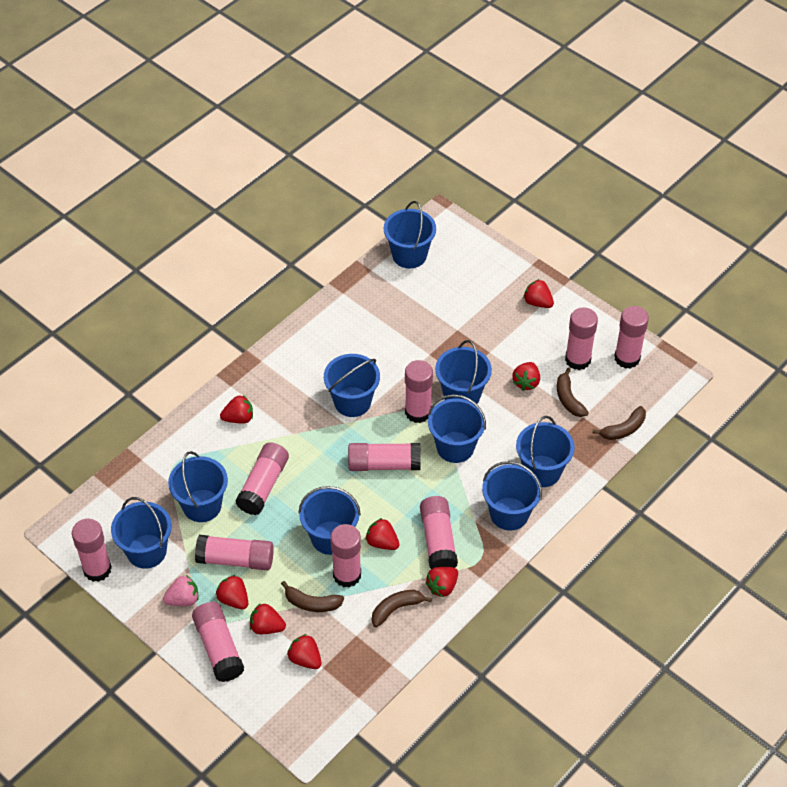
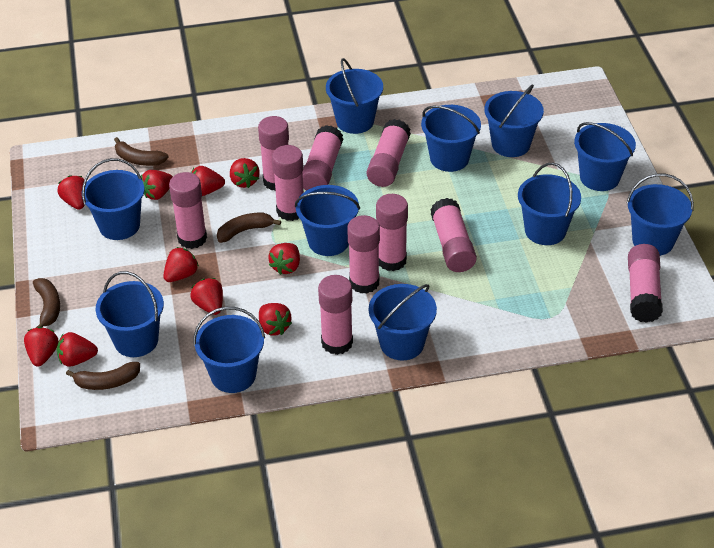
blue bucket: [111,497,172,569] [168,451,228,522] [298,486,361,555] [324,354,380,417] [384,201,436,268] [428,394,486,463] [435,340,492,404] [482,461,542,531] [516,416,575,487] = 9 -> [82,158,144,240] [96,271,164,357] [193,307,265,393] [295,185,360,256] [326,58,383,134] [369,284,437,360] [421,105,481,172] [484,84,544,157] [518,163,581,245] [574,122,636,191] [627,174,694,256] = 11
pink strawberry: [163,575,199,606] = 1 -> none = 0
red strawberry: [216,575,248,609] [220,395,253,424] [250,603,286,634] [287,634,322,669] [365,518,400,550] [425,567,458,597] [513,362,540,391] [523,279,554,308] = 8 -> [24,327,59,367] [57,332,98,367] [58,175,84,210] [141,170,173,200] [163,247,199,282] [190,278,223,315] [191,166,225,196] [230,158,259,188] [259,303,292,336] [268,243,300,275] = 10

